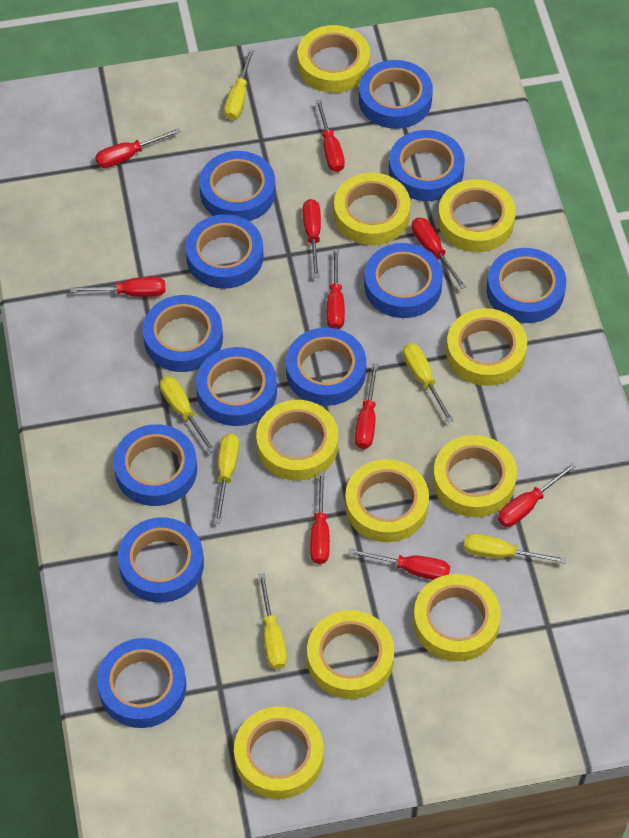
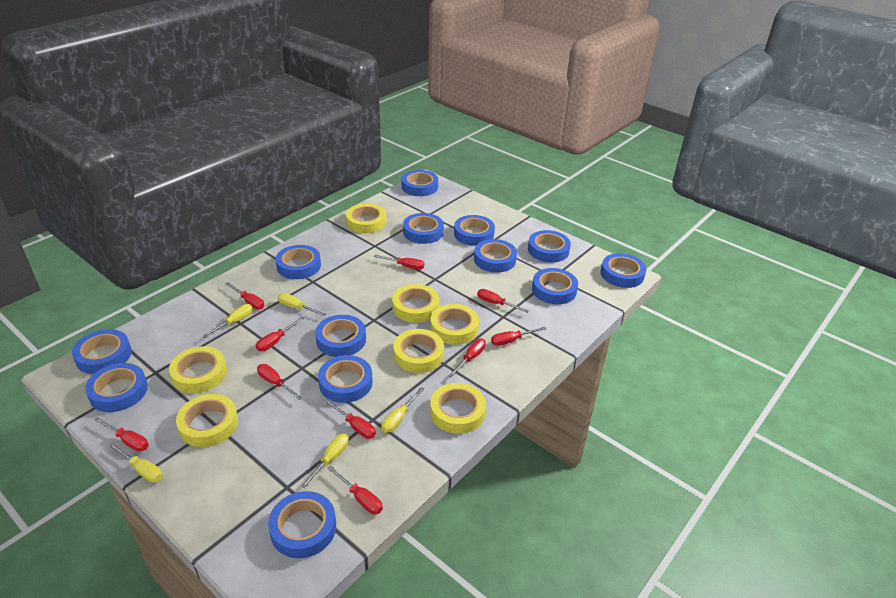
blue tape: [97,638,186,728] [113,424,197,506] [118,517,204,603] [142,295,223,372] [185,214,264,289] [196,347,277,426] [199,151,276,221] [286,328,366,406] [359,60,433,129] [364,243,443,318] [389,130,465,201] [487,248,566,323] = 12 -> [72,329,132,374] [85,363,148,412] [268,491,336,558] [275,245,321,279] [315,315,366,357] [318,355,373,403] [402,170,438,196] [403,213,444,244] [454,215,495,246] [474,239,517,273] [528,230,571,262] [532,268,578,304] [600,253,646,288] = 13
yellow screwdriver: [160,376,216,453] [215,434,239,524] [224,49,254,120] [258,573,287,669] [403,343,454,423] [464,534,566,564] = 6 -> [109,443,162,483] [203,304,253,338] [278,293,327,317] [301,434,349,489] [381,387,425,433] = 5
yellow tape: [234,707,324,799] [256,400,338,481] [297,25,370,93] [307,610,394,699] [334,173,411,245] [345,459,429,542] [413,574,501,661] [433,435,517,517] [438,179,516,252] [446,308,527,386] = 10 -> [169,346,227,393] [176,394,238,447] [346,203,386,233] [392,284,439,323] [393,329,444,373] [430,304,479,345] [430,383,486,434] = 7

